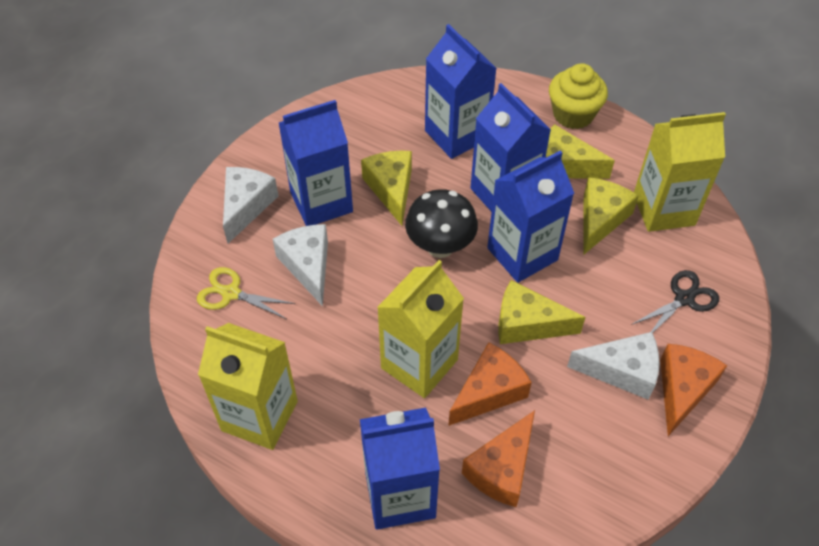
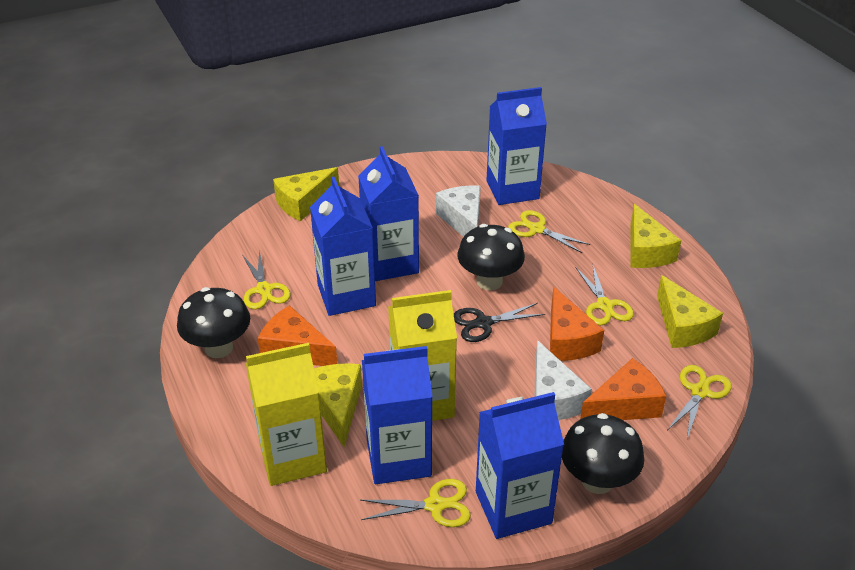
black mushroom: [405,189,478,258] = 1 -> [177,287,250,358] [457,224,525,291] [562,413,645,494] = 3
white cheese: [223,167,278,243] [273,224,328,307] [567,332,660,400] = 3 -> [436,185,481,237] [535,340,592,420] = 2
yellow carton: [198,323,298,450] [377,260,464,398] [634,112,726,232] = 3 -> [246,343,327,486] [388,290,457,421] = 2
yellow cupcake: [549,63,608,129] = 1 -> none = 0
yellow scissors: [197,267,295,319] = 1 -> [243,250,291,309] [360,479,471,527] [508,210,591,253] [576,266,634,325] [668,365,732,439] = 5

